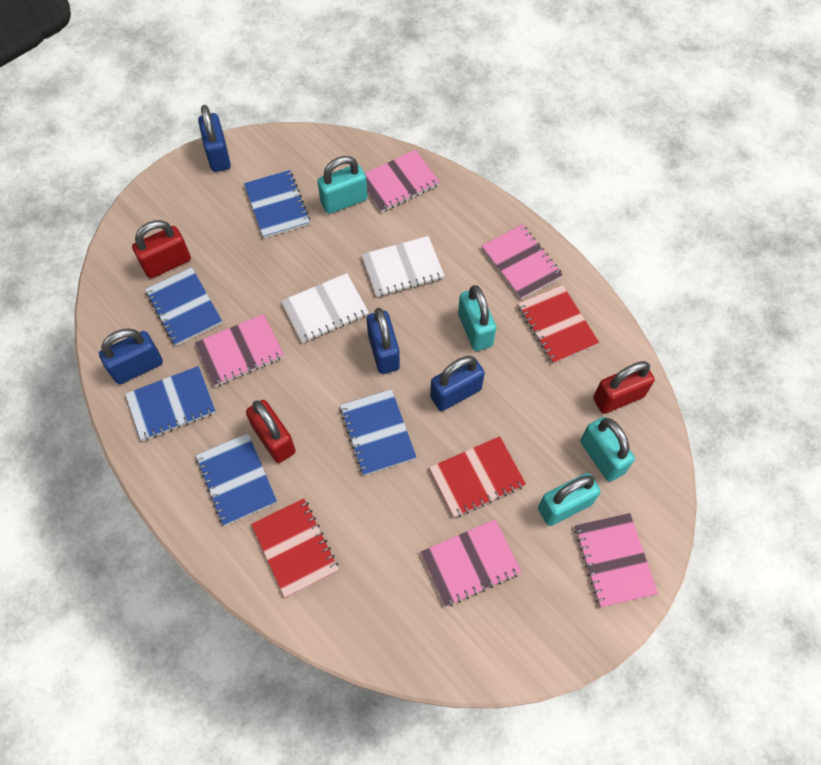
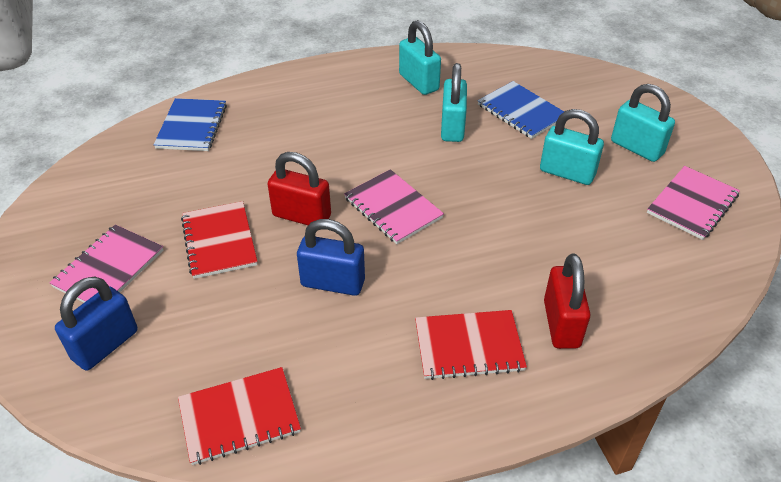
blue notebook: [125,366,216,441] [145,267,222,346] [196,433,277,526] [244,170,310,238] [340,389,417,476] = 5 -> [154,98,227,151] [477,81,564,139] = 2
blue padlock: [99,328,163,384] [198,105,231,172] [367,308,400,374] [430,356,485,411] = 4 -> [55,276,138,371] [297,219,365,296] = 2
pink notebook: [195,314,284,387] [365,150,440,212] [421,519,522,607] [482,224,563,299] [574,513,658,608] = 5 -> [49,225,163,303] [344,169,444,244] [647,166,740,240] = 3
red padlock: [132,220,191,279] [246,400,296,463] [593,361,655,414] = 3 -> [268,152,331,225] [544,254,590,349] = 2
white notebook: [281,273,369,343] [361,236,445,297] = 2 -> none = 0

